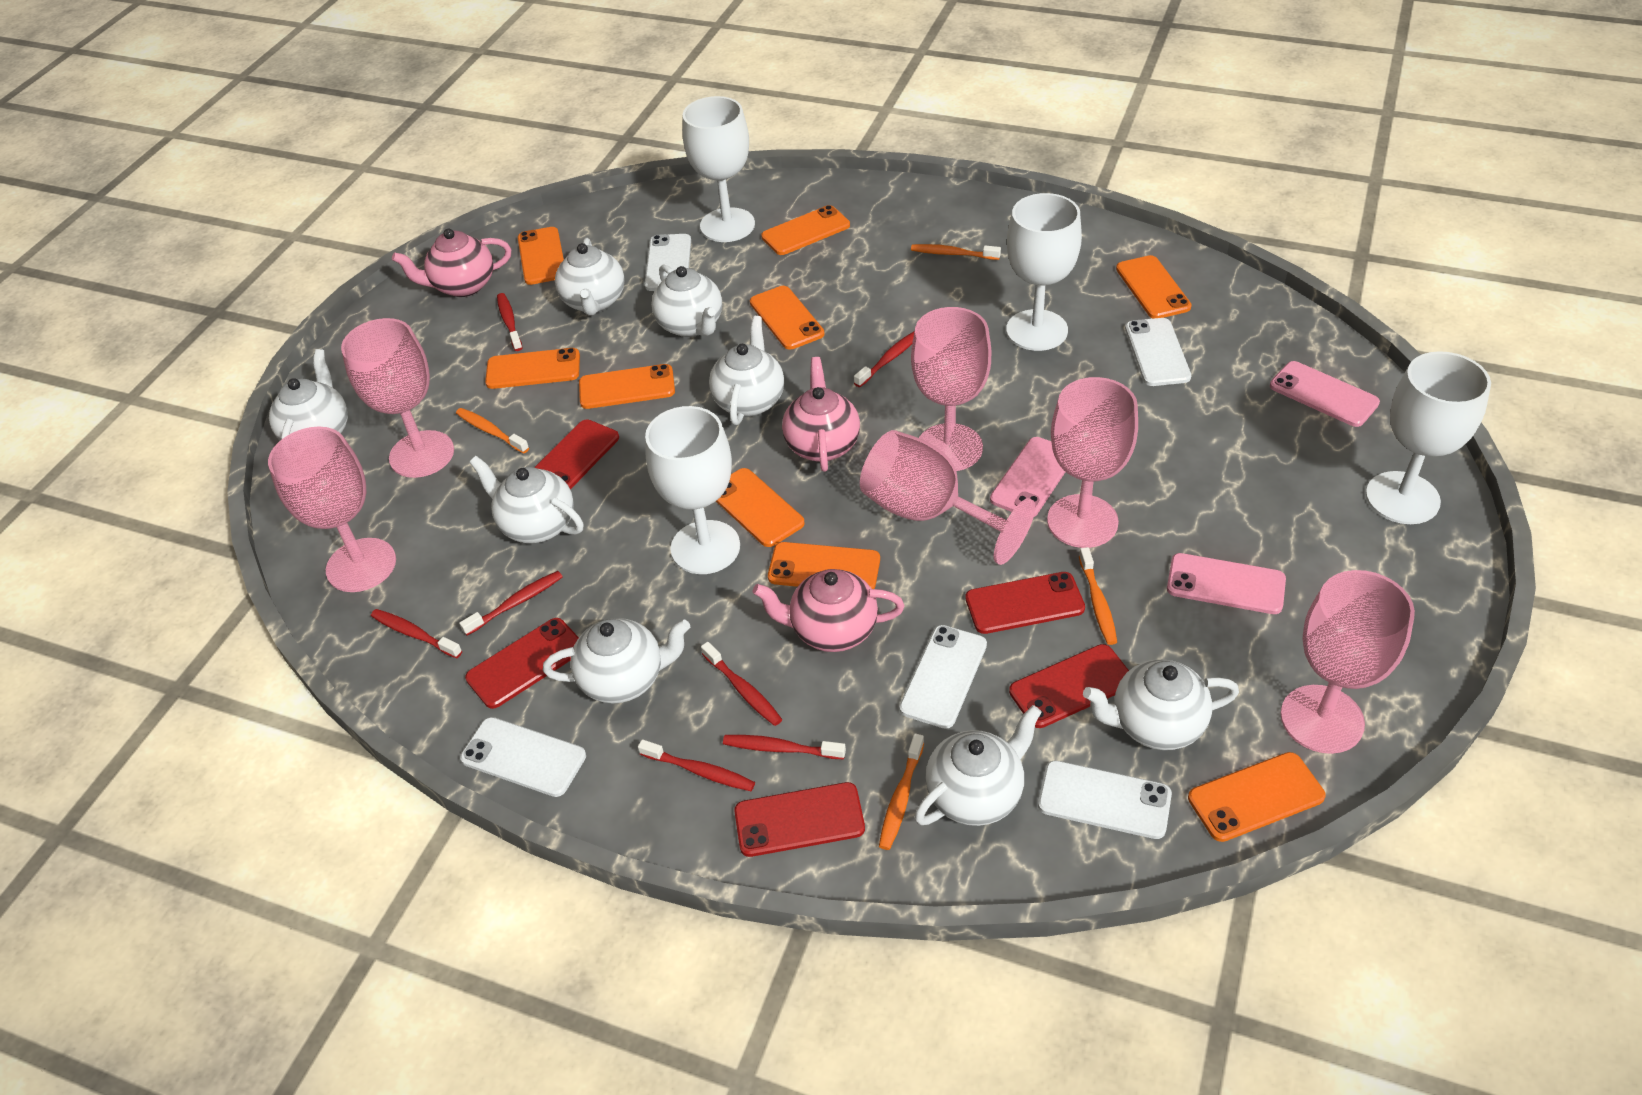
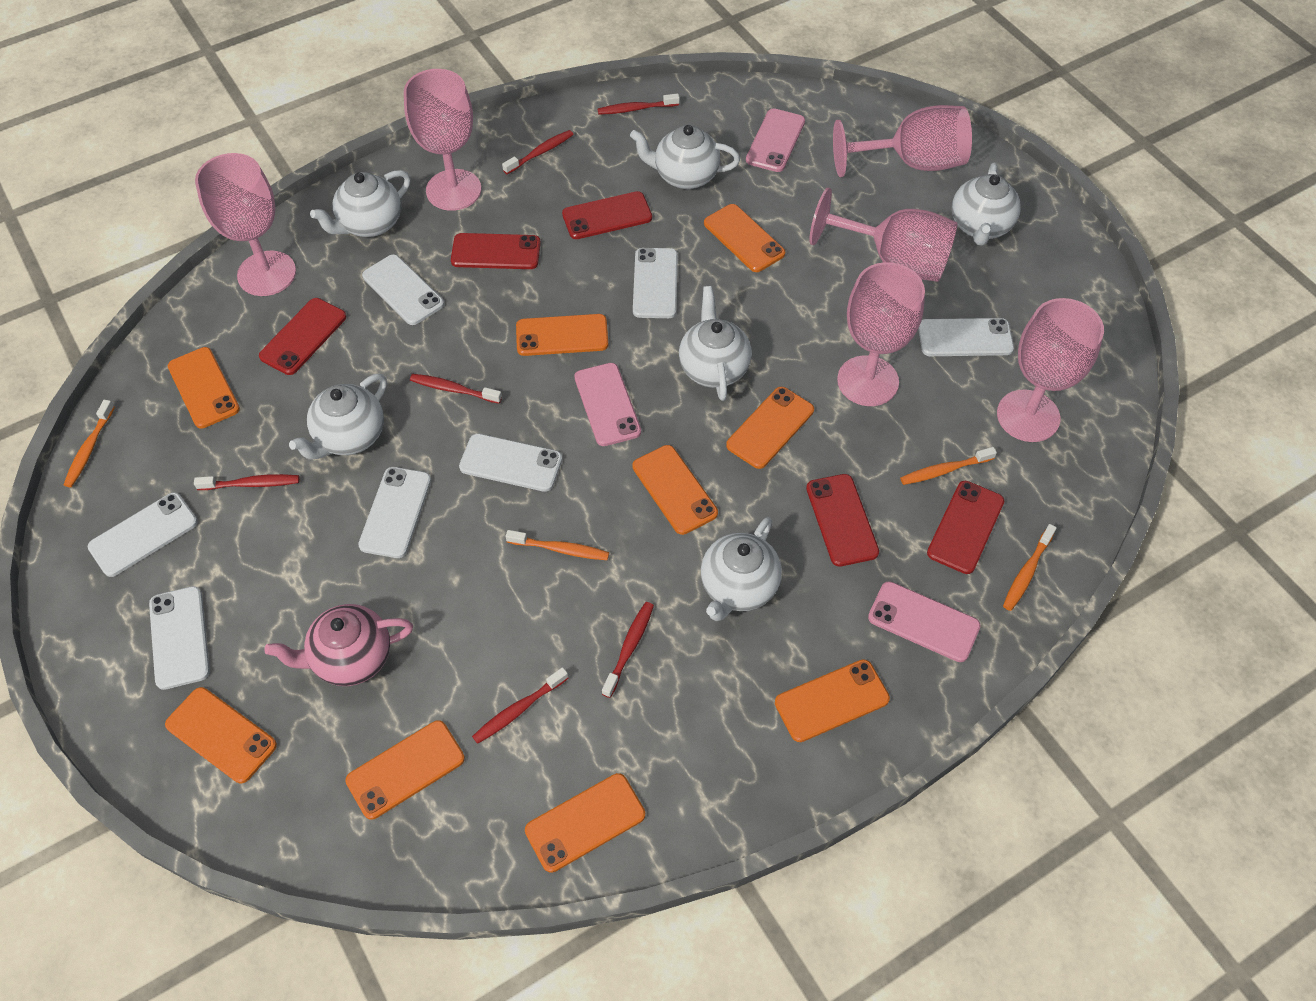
pink teapot: [392,229,511,297] [753,569,904,652] [782,357,860,472] = 3 -> [264,604,413,686] = 1
red toothbrush: [371,609,462,658] [459,571,563,636] [497,293,523,351] [638,739,755,791] [701,642,782,726] [723,735,846,759] [854,332,914,387] = 7 -> [194,474,299,490] [410,374,502,404] [472,667,568,744] [502,130,574,174] [597,93,680,115] [602,602,654,698] = 6
white goblet: [645,406,740,574] [682,96,755,242] [1006,193,1082,351] [1366,351,1491,524] = 4 -> none = 0
white phone: [460,717,586,797] [645,234,691,291] [899,625,987,729] [1038,761,1172,839] [1125,318,1191,386] = 5 -> [88,492,198,577] [149,586,210,690] [358,467,431,558] [362,254,444,325] [459,434,562,492] [633,248,678,318] [918,318,1014,356] = 7
white teapot: [269,349,348,440] [469,456,584,543] [543,618,690,704] [555,238,625,316] [651,264,722,337] [709,316,784,425] [914,705,1042,826] [1083,659,1239,750] = 8 -> [289,374,387,460] [310,170,410,237] [630,125,740,189] [679,286,752,401] [701,517,782,621] [952,163,1021,246] = 6

